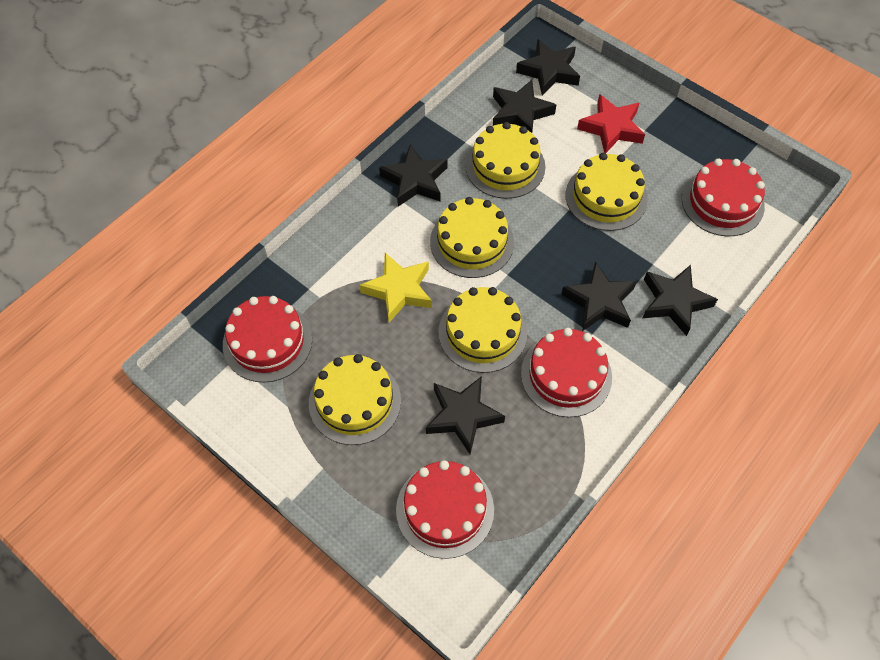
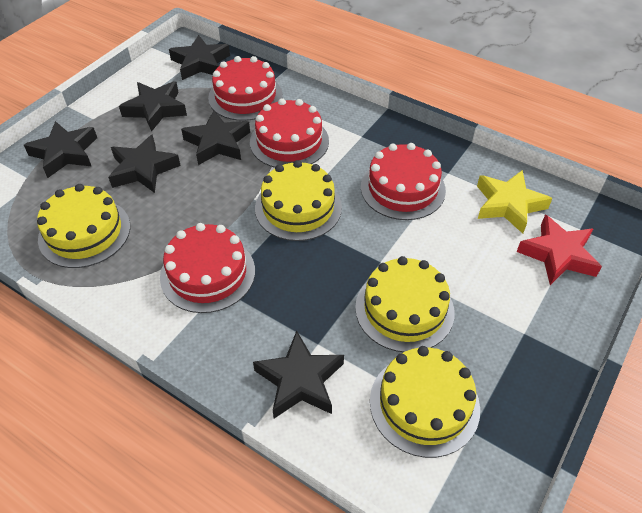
yellow cake: [309,354,401,445] [430,197,514,278] [438,287,527,373] [465,122,545,199] [566,153,647,231] = 5 -> [37,184,130,268] [255,160,342,241] [355,256,454,352] [370,346,480,458] = 4

